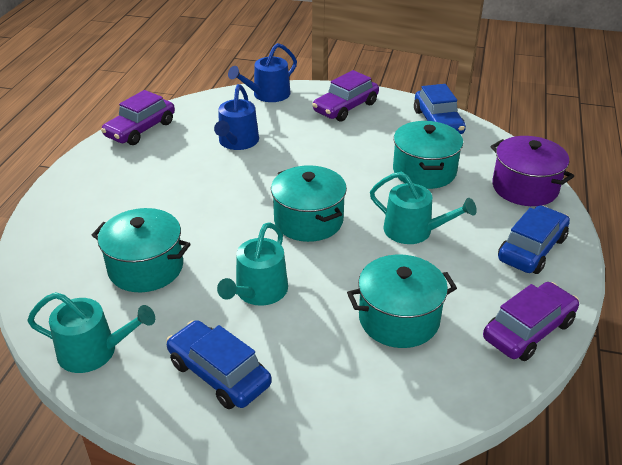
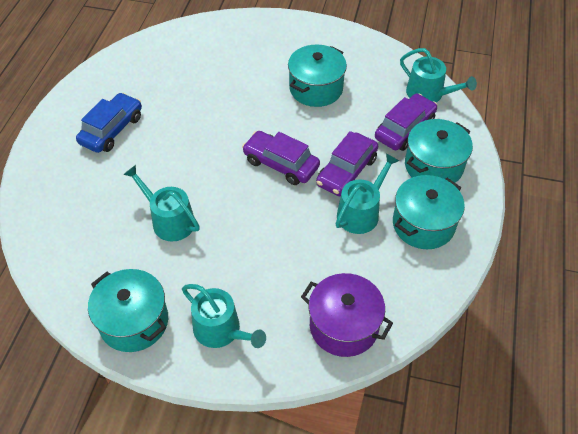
blue car: [166,320,272,409] [414,84,466,134] [498,205,570,274] = 3 -> [76,93,142,153] = 1
blue watering can: [214,84,259,150] [228,43,297,102] = 2 -> none = 0
turquoise watering can: [27,292,155,373] [217,222,288,306] [370,172,477,244] = 3 -> [123,165,200,241] [182,284,266,348] [336,153,399,234] [400,48,477,102] = 4

